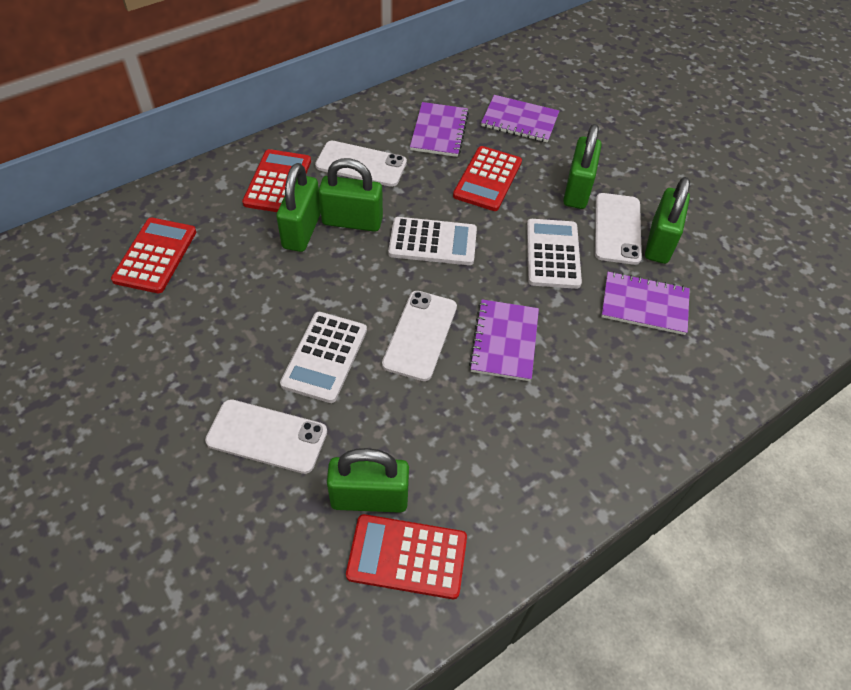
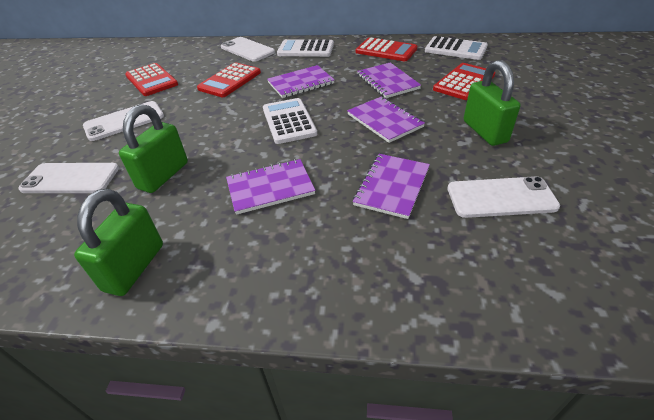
green padlock: [276,163,321,252] [319,158,383,232] [327,448,409,513] [563,124,602,209] [645,177,690,264] = 5 -> [74,189,163,296] [119,104,188,193] [464,60,521,146] = 3
purple notebook: [410,102,469,157] [469,299,539,381] [481,95,559,143] [601,271,690,335] = 4 -> [226,159,315,215] [267,65,335,98] [347,97,425,143] [353,154,430,219] [357,62,421,98] = 5

